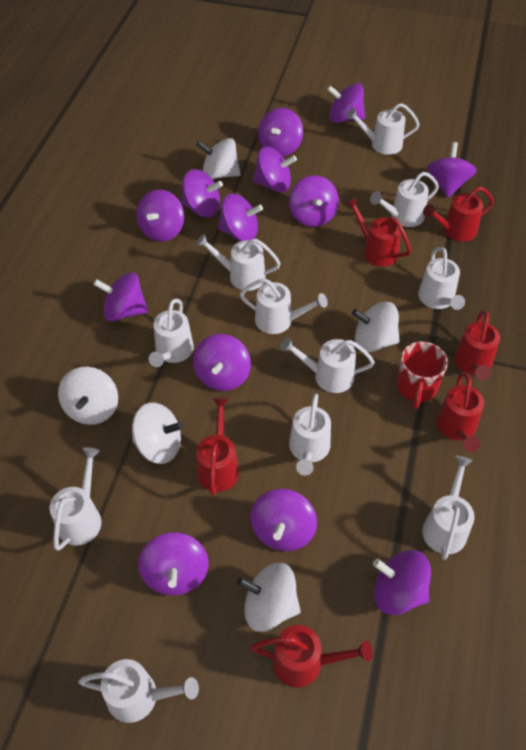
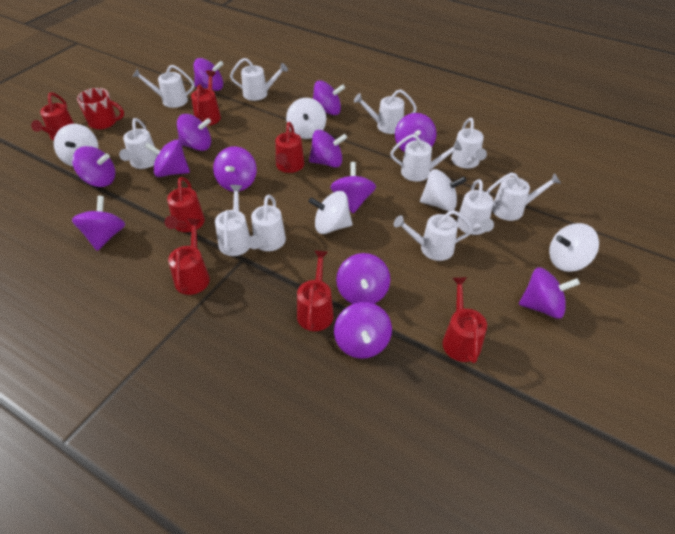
red watering can: [196,398,239,496] [251,625,373,688] [345,197,411,267] [423,187,494,242] [436,373,484,452] [454,310,500,380] = 6 -> [31,93,74,140] [165,177,205,232] [168,219,210,295] [191,70,221,126] [275,122,304,173] [297,251,334,331] [443,277,487,363] = 7

